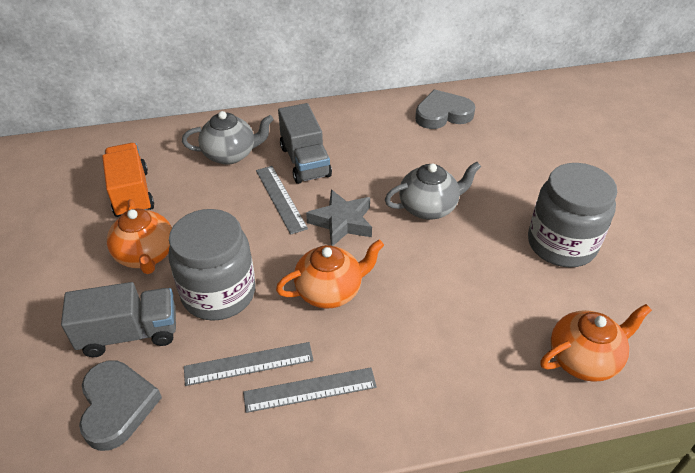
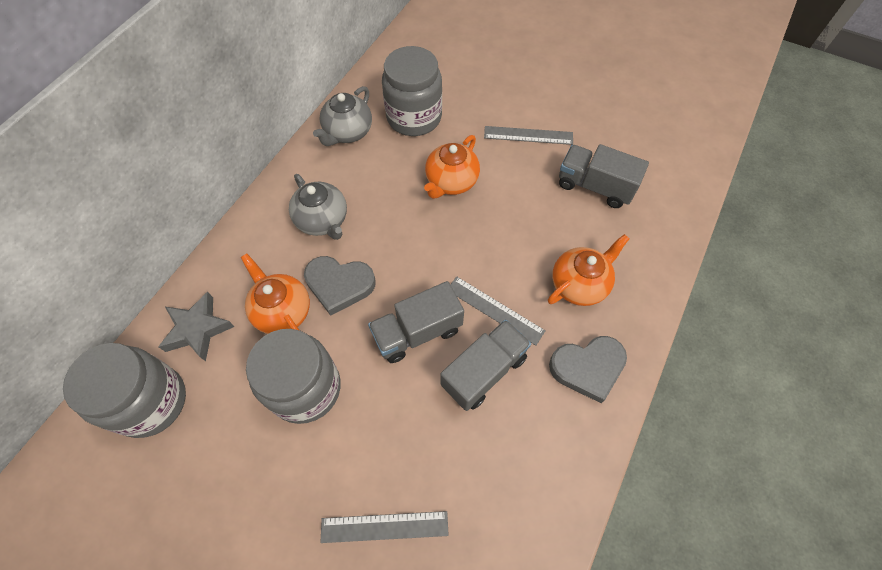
grey jar: [168,209,255,321] [528,163,617,267] = 2 -> [63,343,186,438] [246,329,341,424] [382,46,442,136] = 3
grey truck: [61,282,176,357] [278,103,332,184] = 2 -> [368,281,464,363] [441,320,531,411] [559,144,649,208] = 3
orange truck: [102,143,154,217] = 1 -> none = 0

